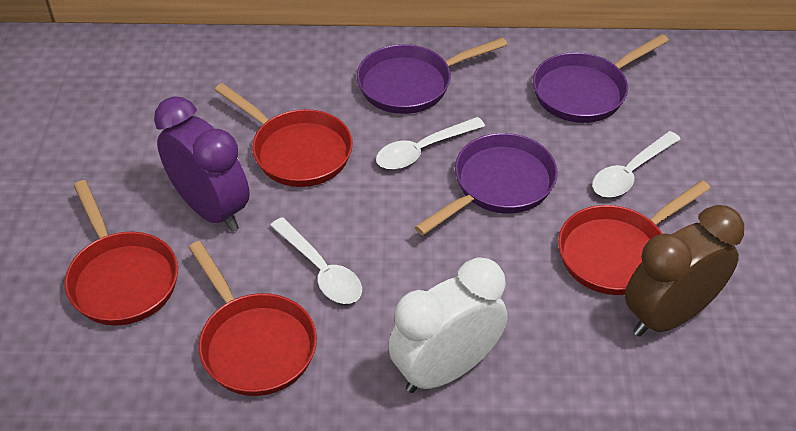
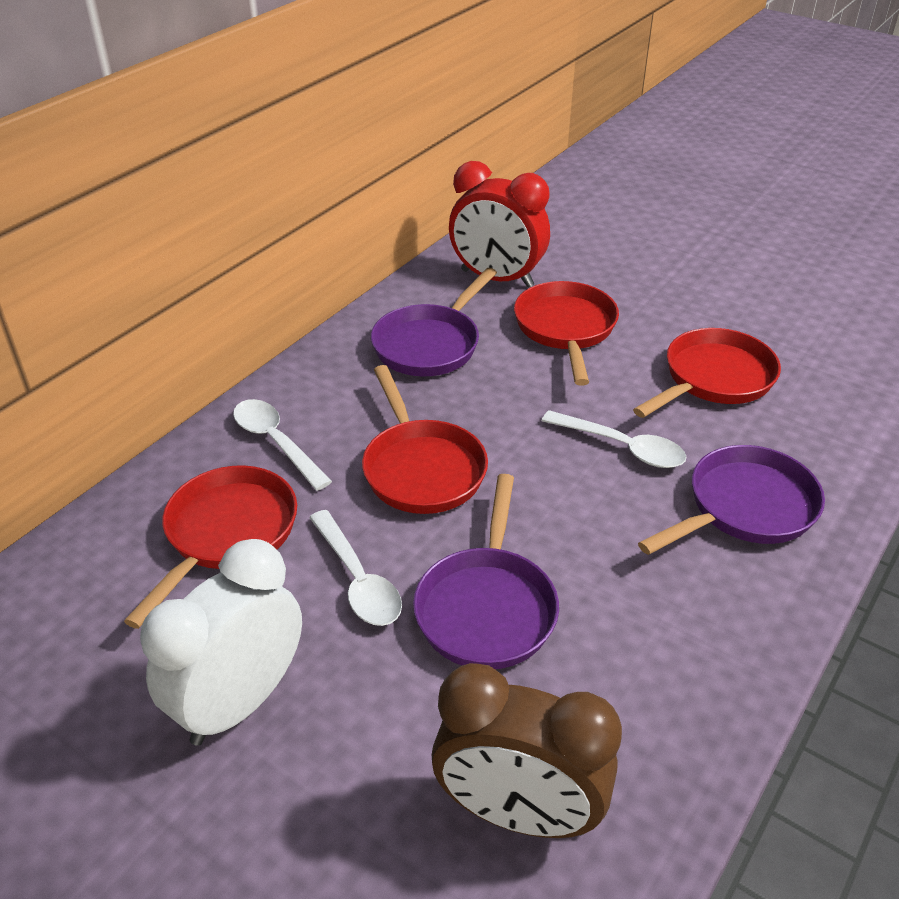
purple clock: [154,96,250,232] = 1 -> none = 0
red clock: none = 0 -> [449,161,550,288] = 1

